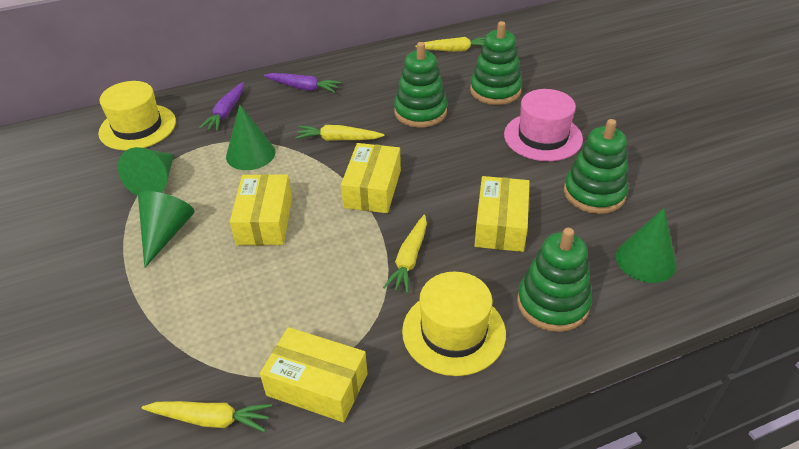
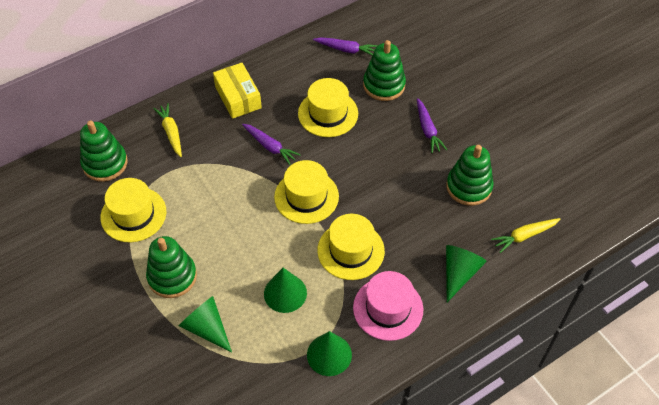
purple carrot: [199,82,244,131] [264,73,341,93] = 2 -> [242,124,301,165] [313,37,378,55] [417,98,447,153] = 3
yellow box: [230,174,292,245] [260,327,368,422] [341,143,401,213] [475,176,530,252] = 4 -> [213,63,262,119] = 1
yellow carrot: [141,401,272,432] [295,125,385,141] [383,215,427,293] [415,37,485,52] = 4 -> [153,103,182,157] [491,218,561,253] = 2
yellow hat: [98,81,176,150] [402,272,506,376] = 2 -> [100,178,166,242] [274,160,339,224] [298,78,358,137] [317,214,385,280] = 4

